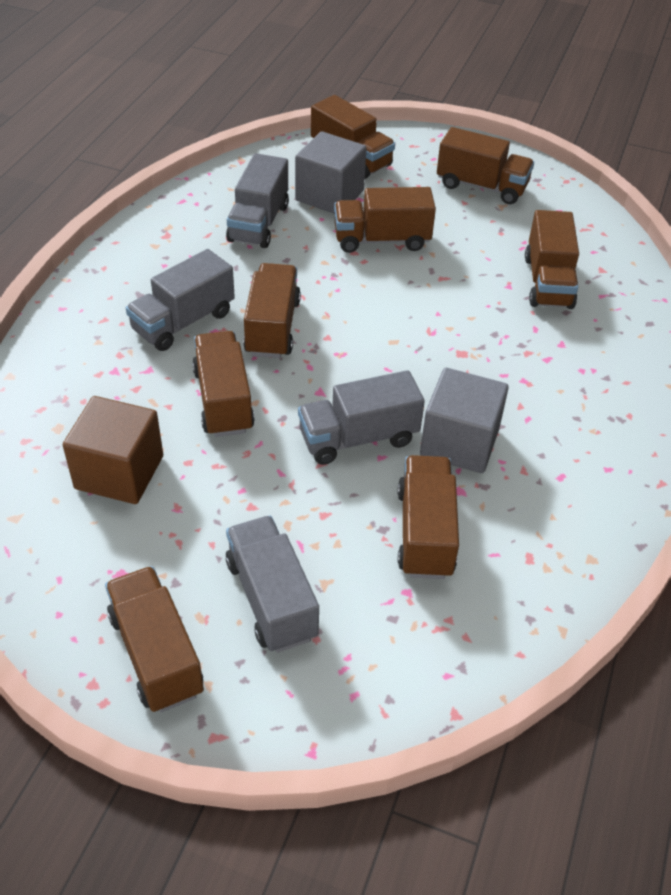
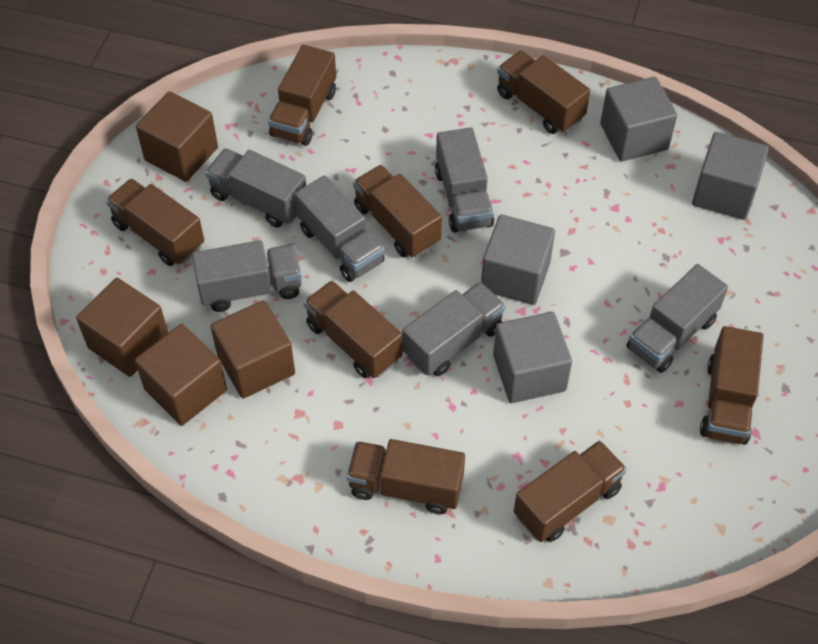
brown cube: [63,396,163,504] = 1 -> [76,278,168,377] [135,324,227,426] [136,91,218,182] [210,300,295,398] = 4
grey cube: [295,131,367,214] [420,368,509,473] = 2 -> [481,214,555,305] [493,312,572,403] [600,77,677,162] [692,132,769,220] = 4
grey truck: [126,249,235,351] [226,153,289,248] [226,516,319,653] [298,370,425,465] = 4 -> [192,240,302,312] [205,148,306,227] [295,175,385,282] [402,282,506,377] [435,127,494,233] [627,264,728,373] = 6

